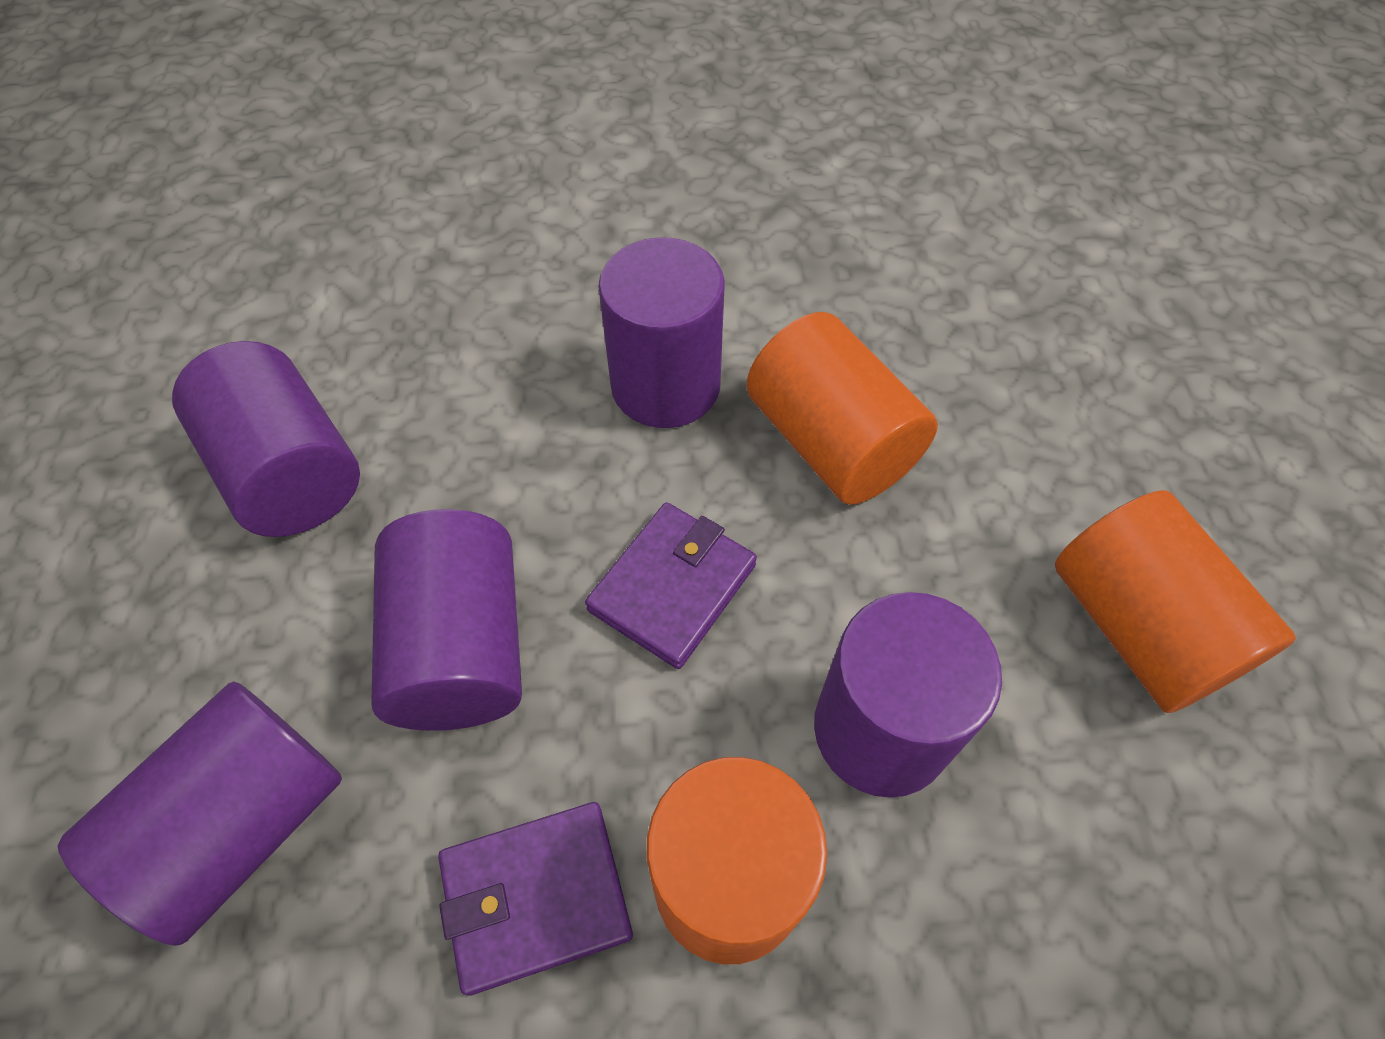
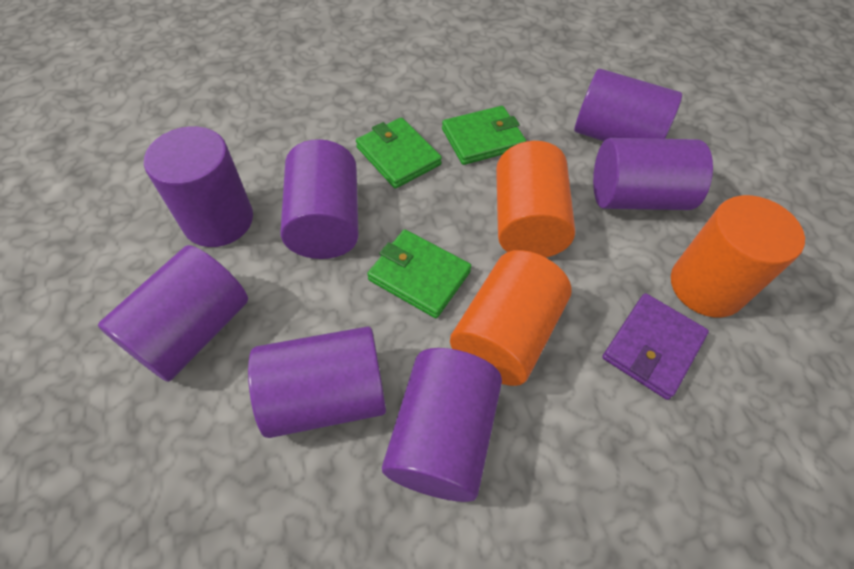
green wallet: none = 0 -> [356,117,442,189] [367,229,471,318] [442,106,526,165] = 3
purple cylinder: [58,681,342,946] [172,341,360,537] [371,509,522,731] [598,237,725,428] [814,592,1002,798] = 5 -> [98,245,248,382] [144,126,253,247] [248,326,386,438] [280,139,359,259] [382,348,502,502] [574,69,682,141] [593,138,713,210] = 7
purple wallet: [438,802,633,995] [585,502,757,669] = 2 -> [602,293,709,400] = 1

